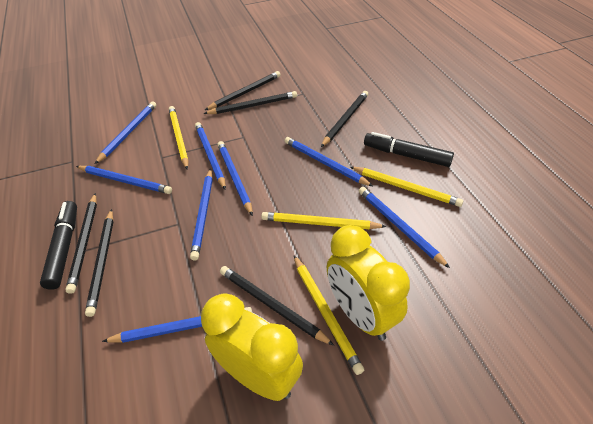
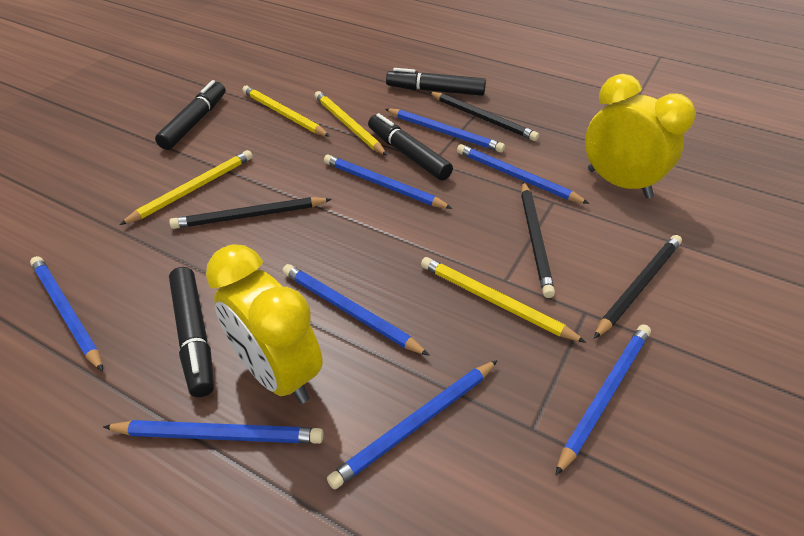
black marker: [40,201,77,290] [364,132,454,167] = 2 -> [155,80,225,150] [169,267,214,397] [368,113,453,181] [386,68,486,96] = 4
black pencil: [65,193,97,294] [85,209,114,317] [203,91,297,114] [205,71,281,110] [220,266,334,345] [321,91,368,147] = 6 -> [169,197,332,229] [429,92,539,141] [521,181,555,298] [594,235,682,339] = 4

